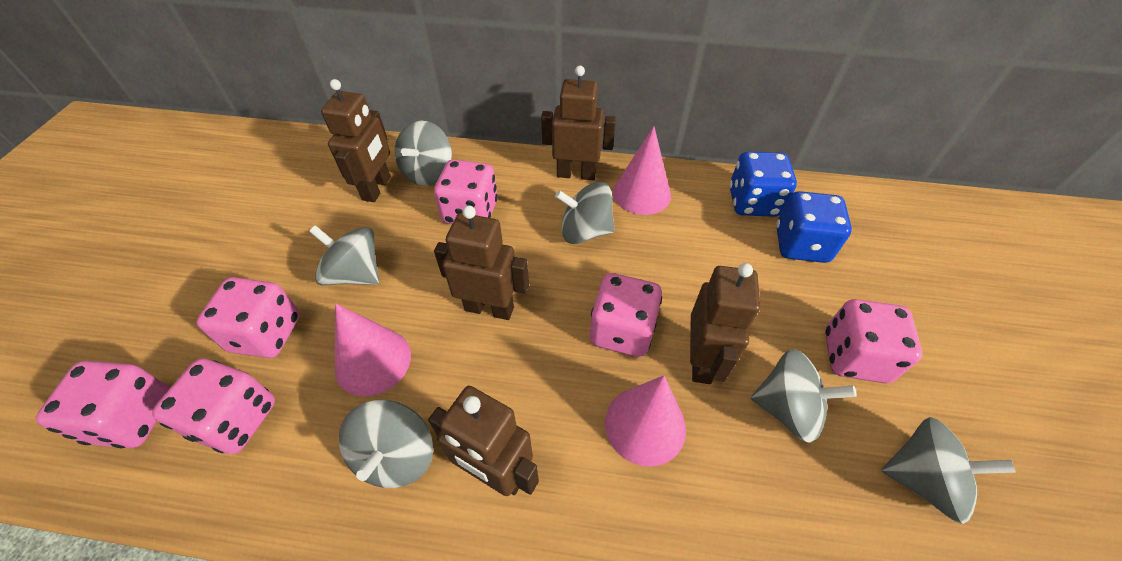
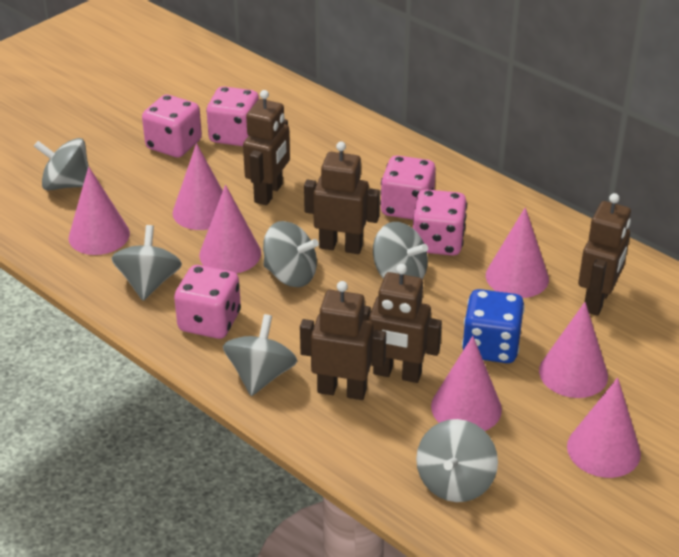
blue dice: [729,152,797,217] [776,191,852,263] = 2 -> [462,289,525,363] = 1
pink cone: [335,303,411,396] [605,375,686,467] [613,126,671,215] = 3 -> [68,167,130,255] [173,143,223,230] [199,185,261,273] [431,336,502,431] [486,207,549,298] [539,302,608,398] [567,377,641,478] = 7
pink dice: [36,360,170,448] [152,358,275,454] [197,277,300,358] [434,160,498,224] [590,273,662,357] [825,299,922,383] = 6 -> [142,95,202,157] [174,265,241,339] [206,86,259,146] [380,155,436,220] [413,189,467,256] = 5

